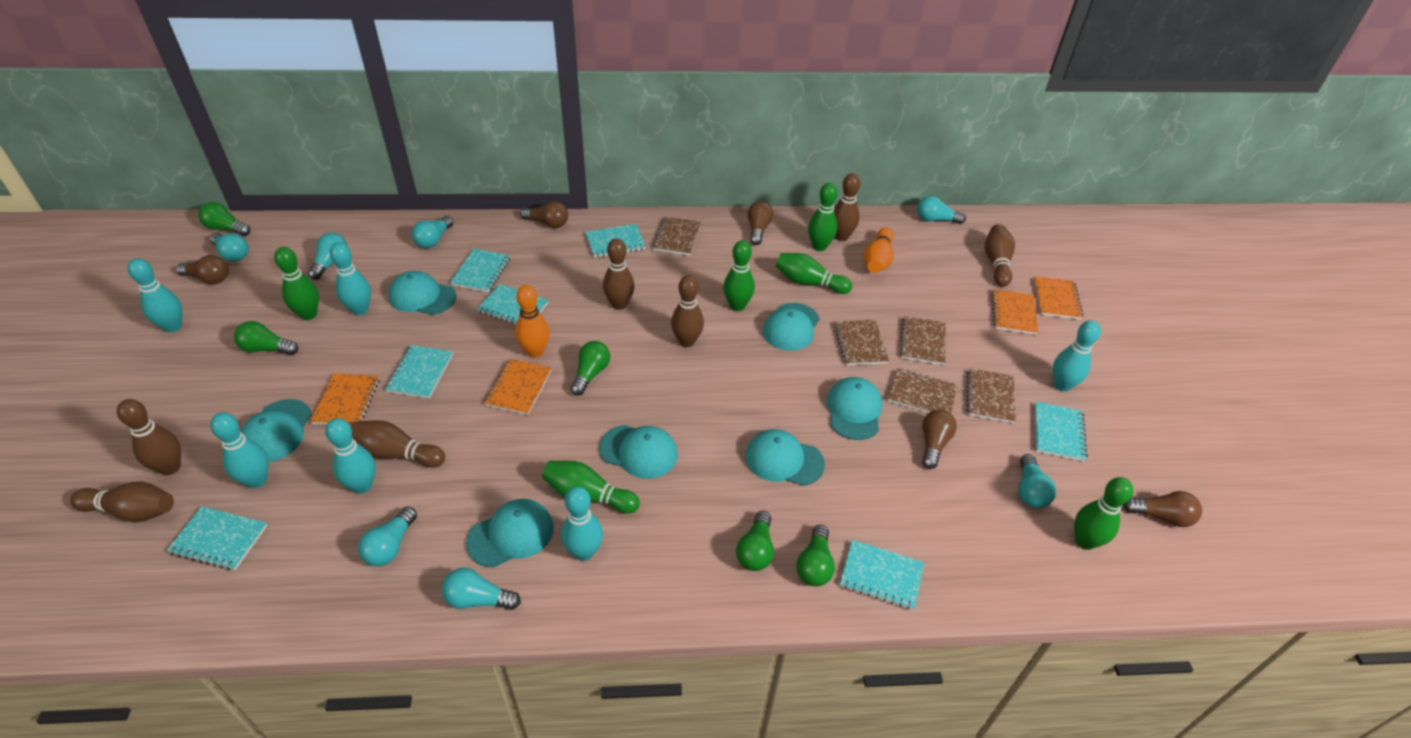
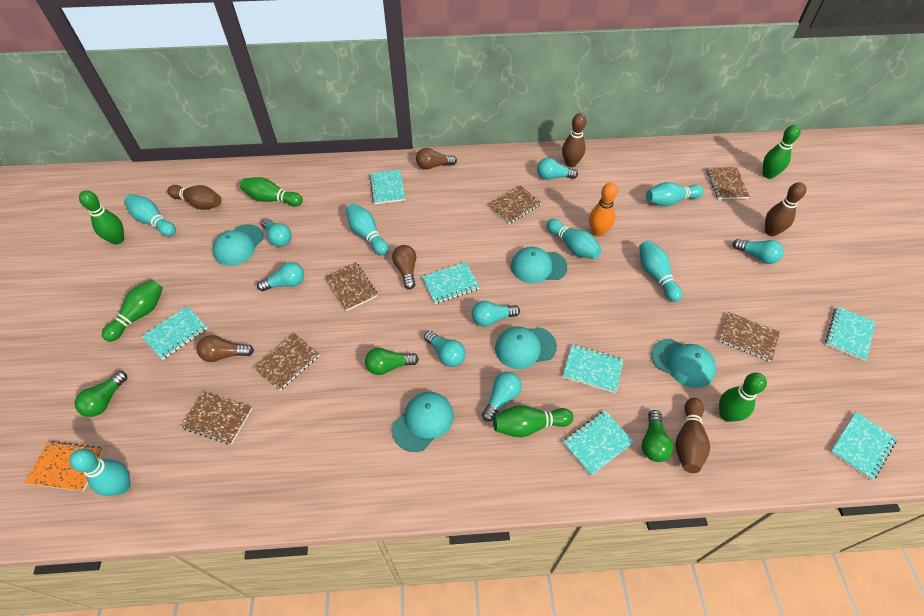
brown bowling pin: [70,482,174,522] [117,399,181,475] [351,420,445,467] [603,239,635,310] [671,275,704,347] [834,173,860,241] [985,224,1015,287] = 7 -> [167,185,222,210] [562,113,586,167] [675,398,710,473] [765,182,807,236] = 4
brown light bulb: [176,255,229,284] [520,201,568,228] [747,201,774,245] [922,409,957,469] [1123,491,1202,527] = 5 -> [197,335,254,362] [392,245,416,289] [416,148,457,170] = 3
brown notebook: [652,216,701,256] [834,320,889,365] [888,368,958,414] [900,316,946,365] [967,368,1016,423] = 5 -> [180,391,252,444] [253,333,320,391] [325,262,378,311] [488,185,541,224] [706,167,750,199] [719,312,780,362] = 6
green light bulb: [198,202,250,236] [234,321,298,355] [570,341,610,396] [736,511,774,571] [796,525,835,586] = 5 -> [75,371,127,417] [365,348,419,375] [642,410,673,462] = 3
orange bowling pin: [515,285,550,358] [864,227,894,273] = 2 -> [589,182,618,237] = 1
orange notebook: [310,373,379,426] [484,359,552,415] [992,289,1038,335] [1034,276,1083,320] = 4 -> [25,441,104,491] = 1
turquoise cap: [240,399,312,462] [388,271,457,315] [466,499,554,568] [599,425,677,479] [745,429,825,486] [763,303,820,351] [827,377,882,440] = 7 -> [213,224,264,266] [392,392,454,452] [495,326,557,369] [511,247,567,283] [651,339,716,388] = 5

